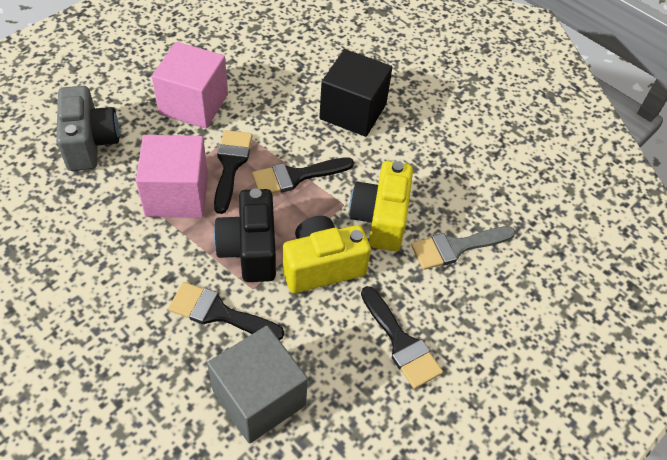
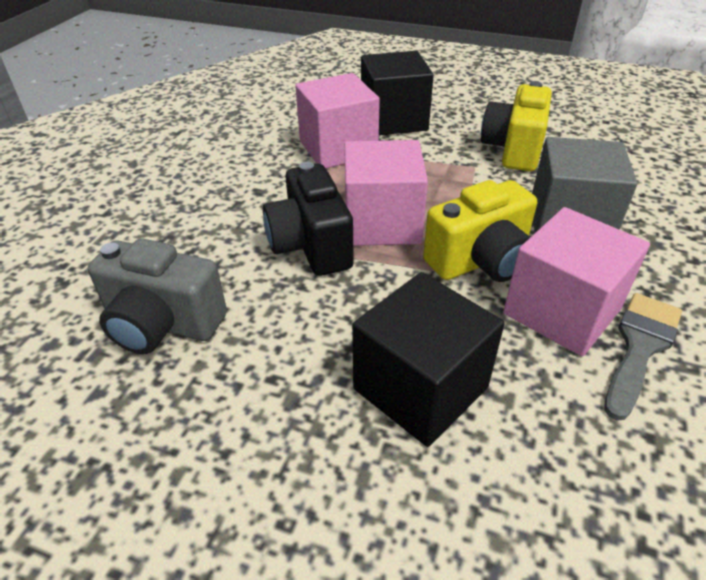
black brush: [168,282,284,340] [214,130,252,214] [252,157,354,194] [361,286,443,389] = 4 -> none = 0
black cube: [319,49,392,137] = 1 -> [352,272,505,447] [361,51,434,135] = 2
pink cube: [136,135,208,218] [152,42,228,129] = 2 -> [295,73,380,168] [344,140,428,246] [503,207,650,356] = 3

